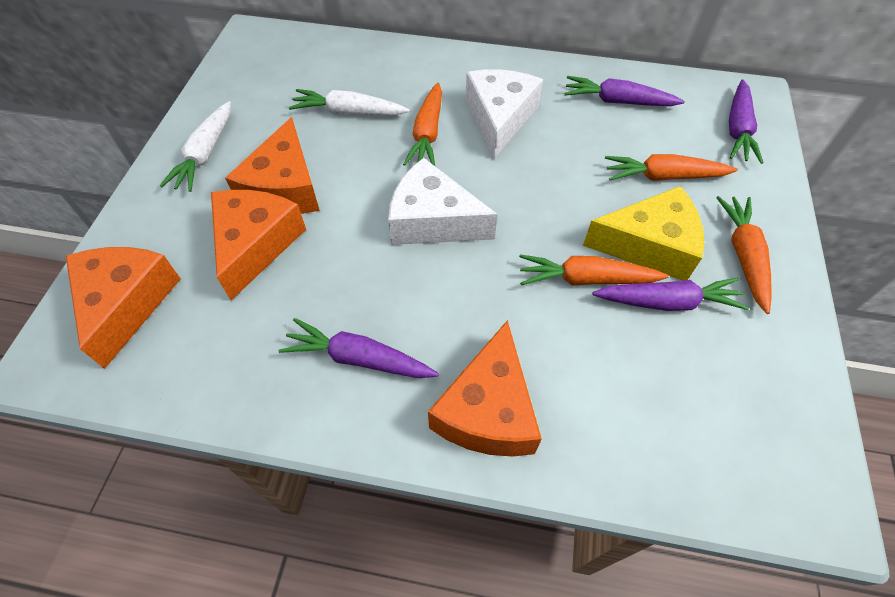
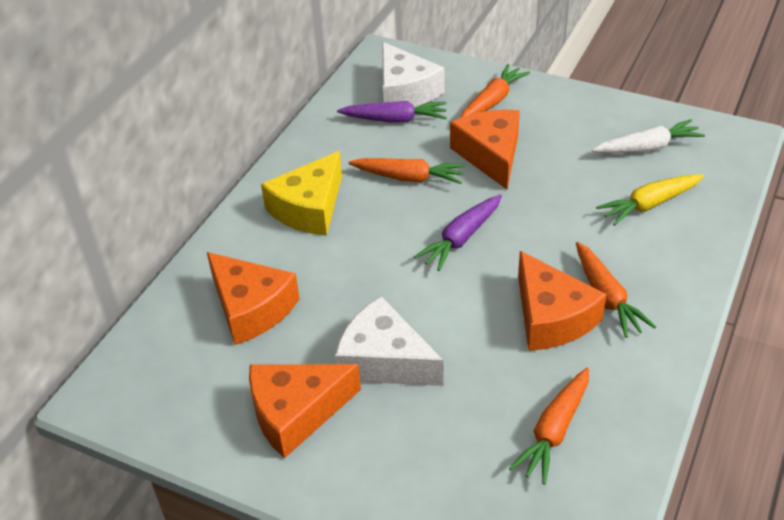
purple carrot: [279,318,439,378] [565,76,685,106] [592,278,749,311] [729,79,763,164] = 4 -> [337,101,447,123] [414,195,502,271] = 2
white carrot: [160,101,231,192] [289,89,410,116] = 2 -> [592,119,705,153] = 1
yellow carrot: none = 0 -> [596,174,704,226] = 1

